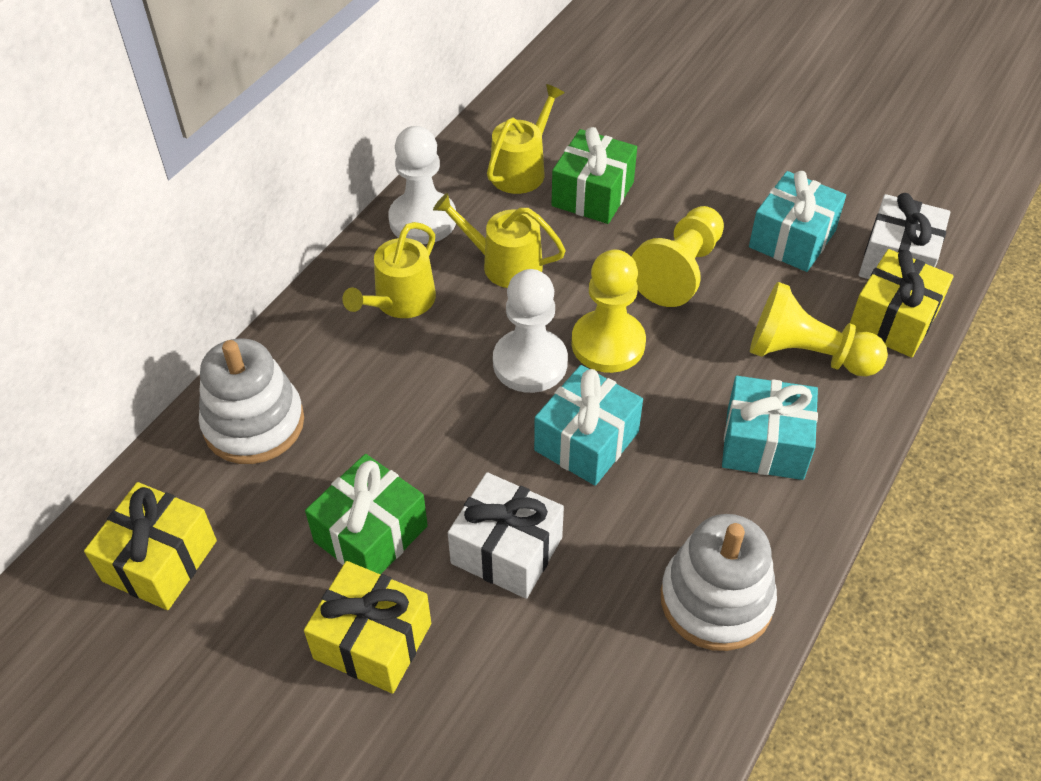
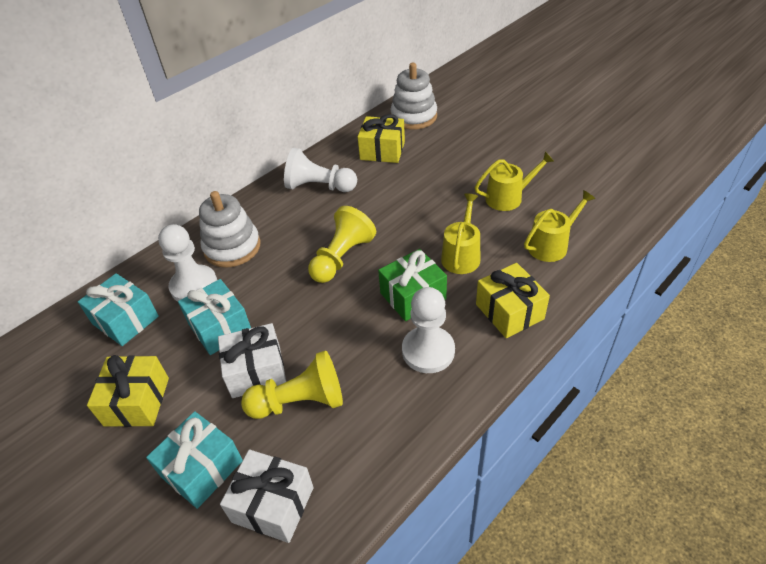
green gift: [305,454,428,574] [552,127,637,224] = 2 -> [378,249,447,321] = 1
white pawn: [388,126,456,244] [493,269,568,393] = 2 -> [158,224,217,302] [284,147,357,192] [402,287,455,373] = 3
yellow pawn: [571,250,646,373] [631,206,724,307] [750,282,888,377] = 3 -> [241,350,343,419] [308,206,376,283] = 2

